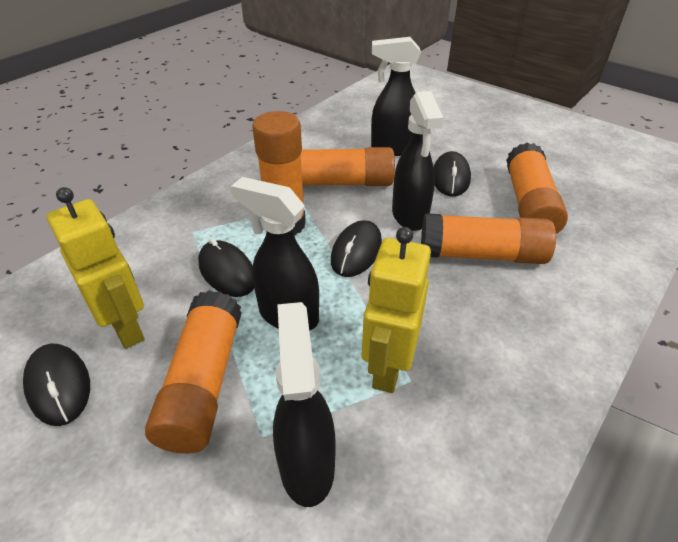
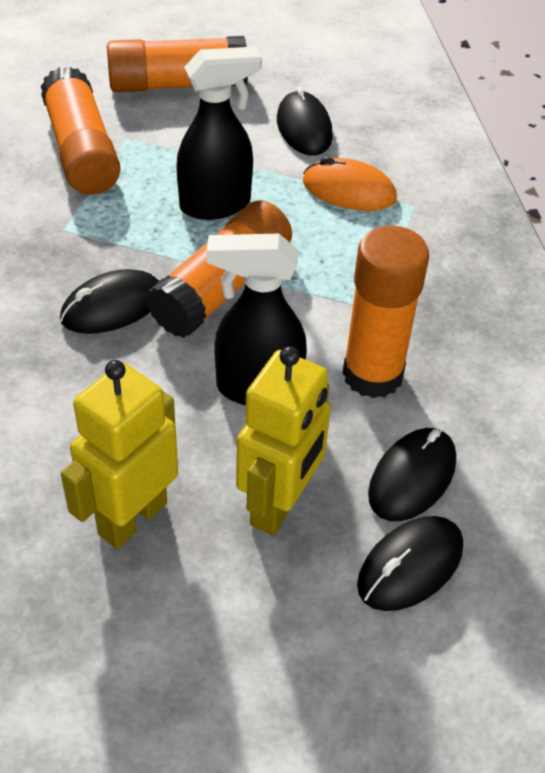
black spray bottle: [231,177,319,331] [273,302,336,507] [371,37,421,156] [392,91,443,231] = 4 -> [176,46,262,220] [207,234,307,405] = 2
orange glue stick: [145,290,242,454] [252,111,306,236] [301,147,395,186] [421,213,556,264] [506,142,568,234] = 5 -> [41,66,121,195] [107,36,248,92] [146,200,292,338] [343,226,429,398] = 4
orange mouse: none = 0 -> [303,157,397,211] = 1

